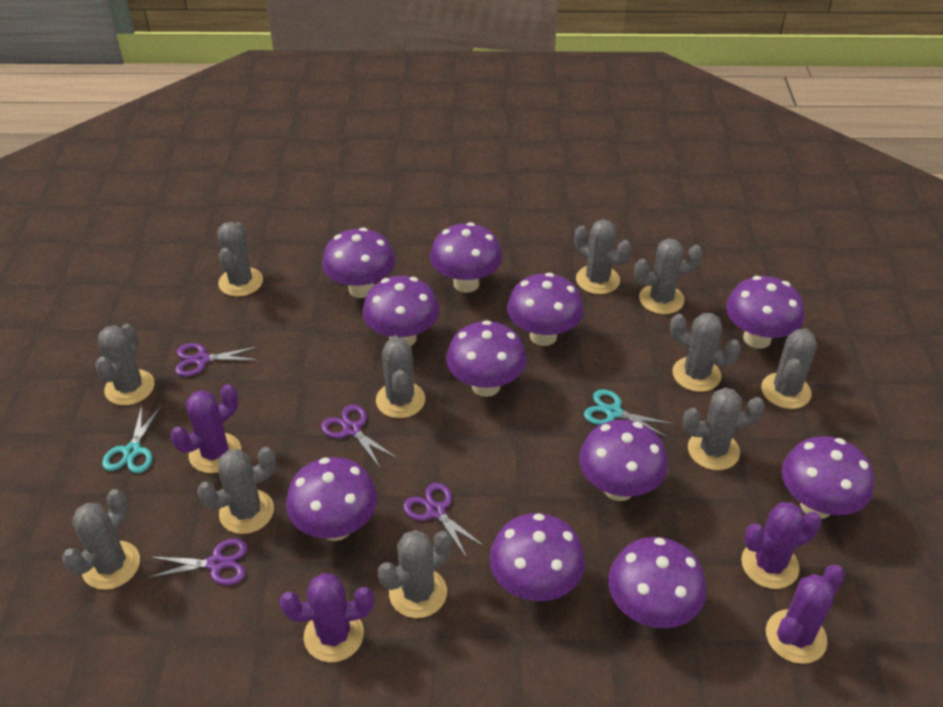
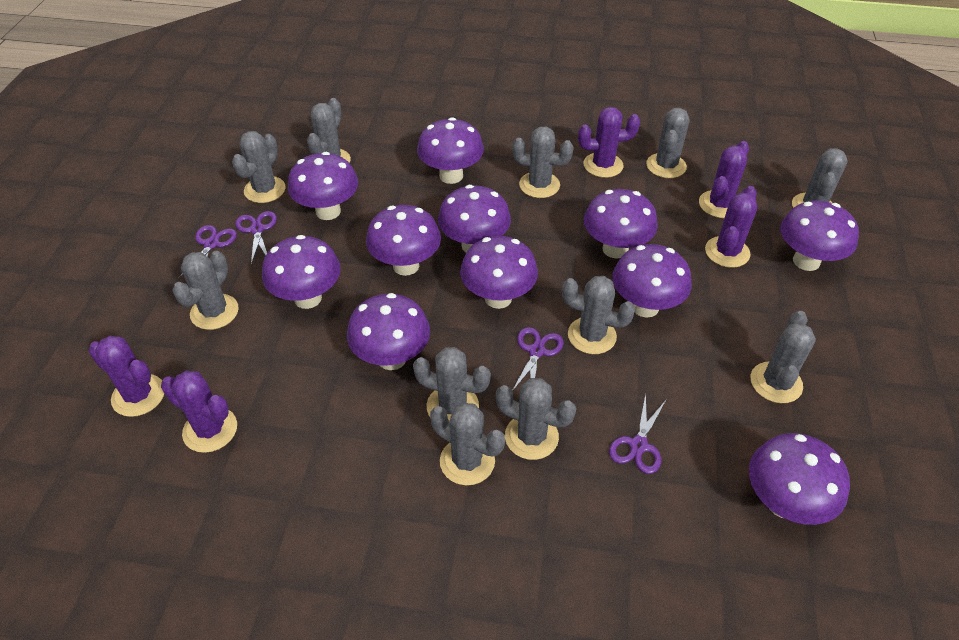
purple cactus: [171,384,241,473] [280,573,374,662] [741,502,822,589] [766,565,845,664] = 4 -> [88,336,164,417] [161,371,237,453] [578,107,640,178] [699,141,749,218] [705,186,757,268] = 5
turquoise scissors: [102,405,162,473] [584,389,674,438] = 2 -> none = 0

